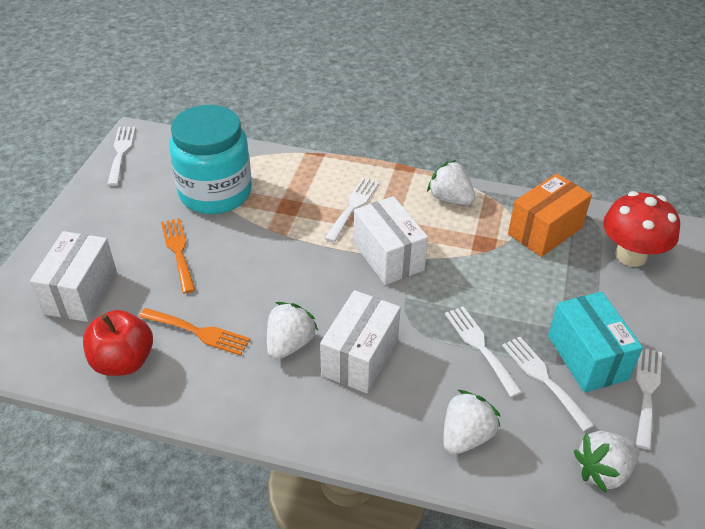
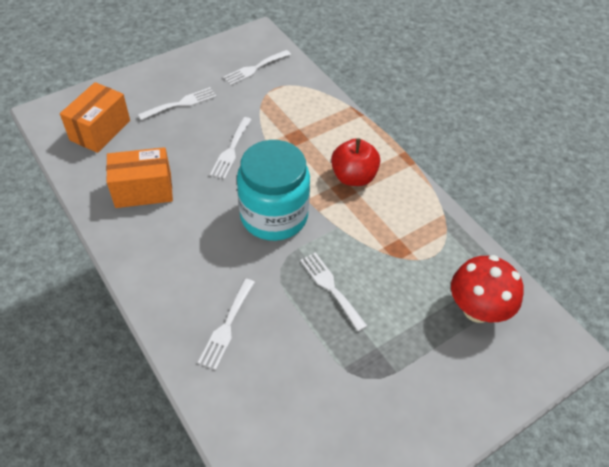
orange box: [508,173,592,257] = 1 -> [60,82,130,153] [106,147,173,208] = 2
orange fork: [139,308,251,356] [161,218,195,293] = 2 -> none = 0
turquoise box: [548,292,643,393] = 1 -> none = 0
white box: [30,231,117,322] [320,290,401,394] [353,196,428,285] = 3 -> none = 0
white strawberry: [267,302,319,360] [427,160,475,205] [443,390,501,455] [574,431,640,493] = 4 -> none = 0

